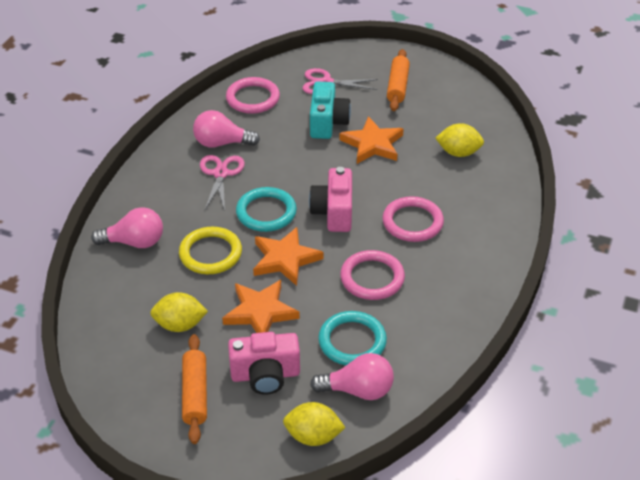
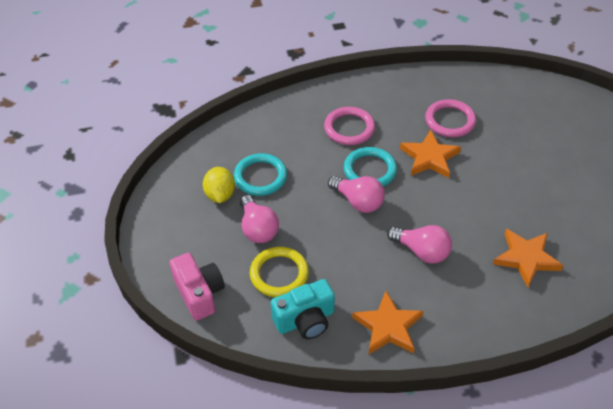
orange rolling pin: [182,334,207,444] [387,49,410,111] = 2 -> none = 0
pink camera: [228,332,300,395] [309,167,352,232] = 2 -> [169,253,225,321] = 1
pink ring: [226,77,280,114] [340,250,405,300] [382,196,444,242] = 3 -> [324,107,375,145] [425,99,476,137] = 2
pink scissors: [200,155,245,211] [303,68,378,94] = 2 -> none = 0
yellow lemon: [150,292,208,332] [283,402,346,446] [435,123,484,157] = 3 -> [203,167,235,203] = 1

